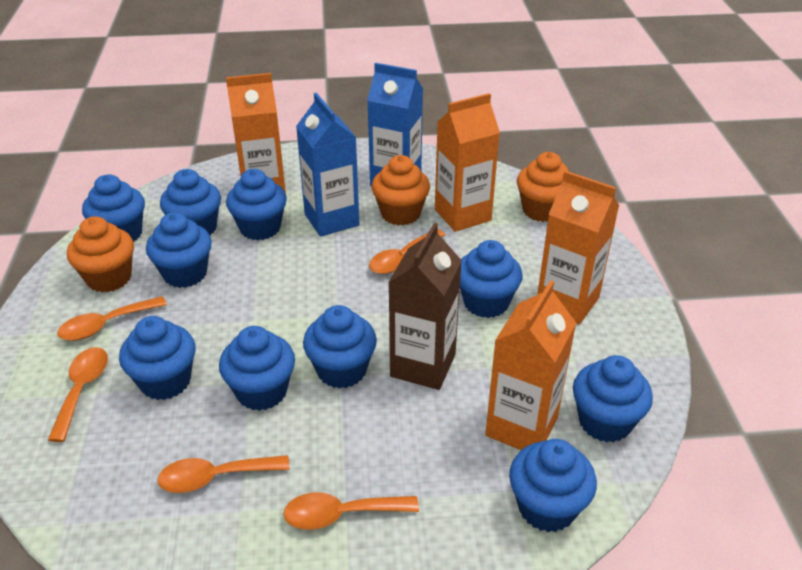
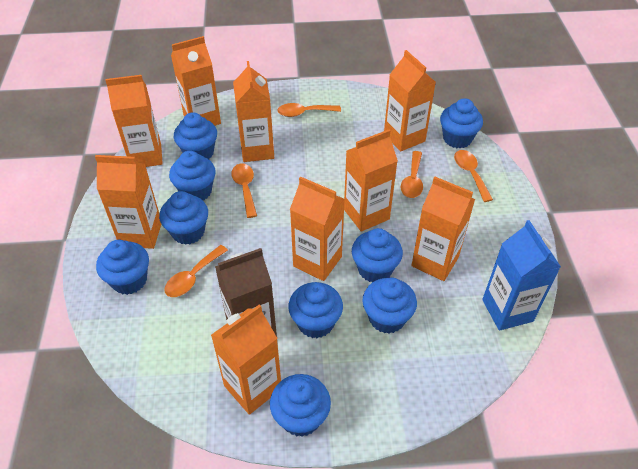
blue carton: [296,93,360,237] [367,63,423,186] = 2 -> [482,220,561,331] = 1
blue cupcake: [82,174,145,242] [119,316,195,400] [146,212,212,288] [160,169,221,236] [219,326,295,411] [226,169,287,240] [303,305,377,389] [460,240,523,318] [509,439,597,532] [573,355,653,442] = 10 -> [96,240,149,295] [159,191,208,245] [169,151,216,200] [174,112,217,159] [270,374,331,437] [288,282,343,338] [352,228,403,282] [362,277,417,334] [440,98,483,149] = 9
orange carton: [226,73,286,194] [435,93,500,232] [485,280,576,450] [537,171,619,324] = 4 -> [95,155,161,249] [105,75,163,167] [171,36,221,126] [211,304,281,415] [233,61,274,162] [290,176,345,281] [344,130,398,232] [384,50,436,151] [411,177,475,281] = 9
orange cupcake: [67,216,134,292] [372,155,430,225] [517,152,569,222] = 3 -> none = 0

